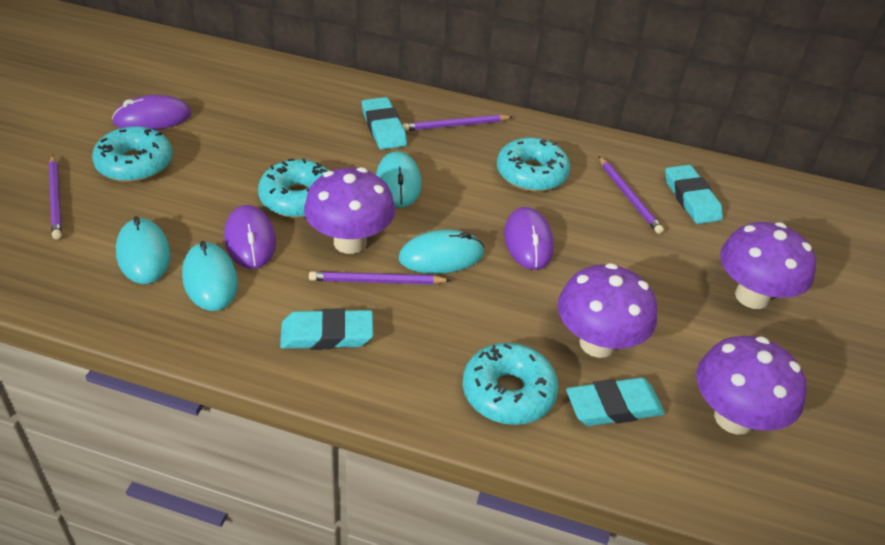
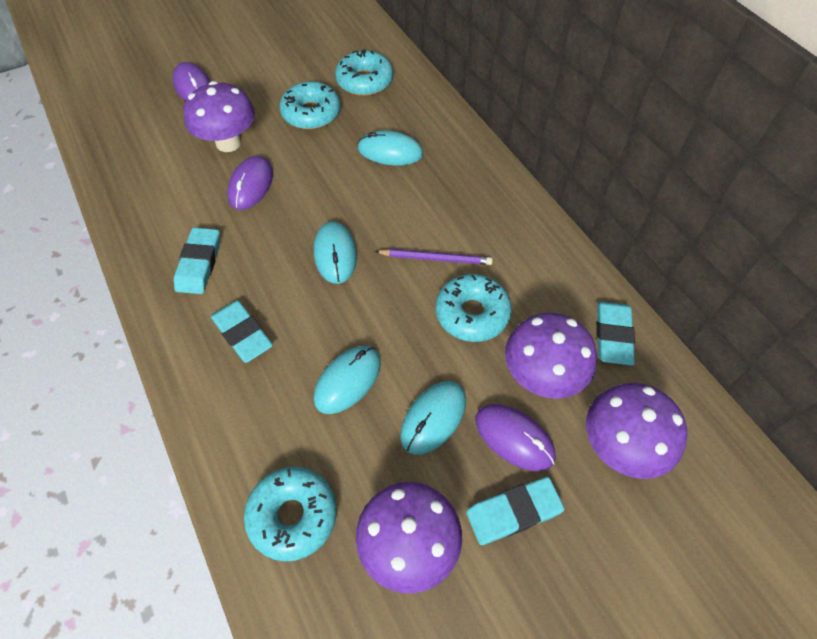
purple pencil: [49,155,62,239] [309,271,451,284] [402,115,512,131] [598,156,664,234] = 4 -> [375,249,493,265] = 1

